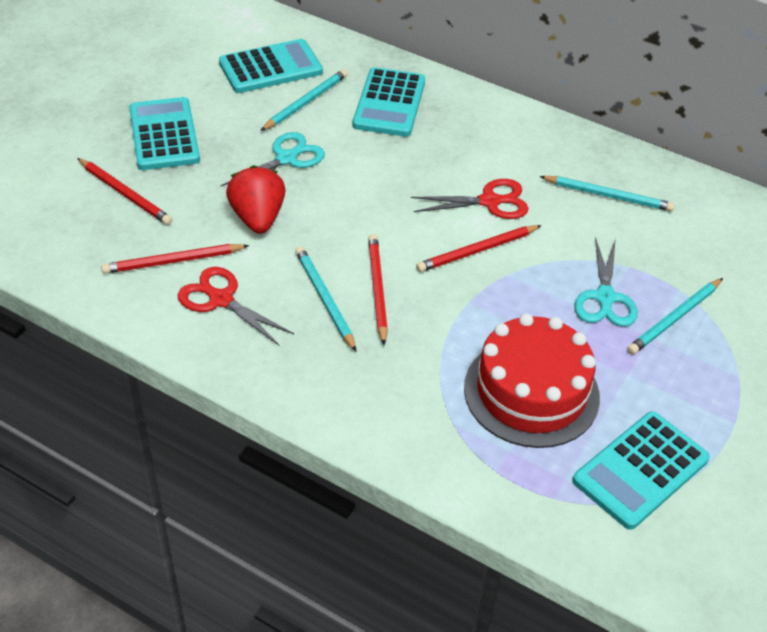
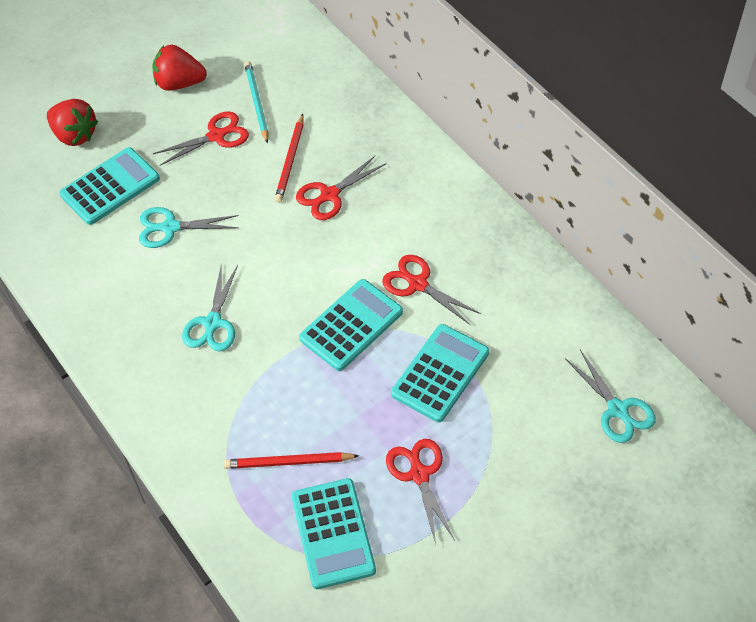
red cake: [464,313,600,448] = 1 -> none = 0
red pencil: [77,158,173,225] [101,244,249,274] [368,234,388,345] [416,225,542,272] = 4 -> [223,452,359,469] [275,114,304,203] = 2
red scissors: [178,267,294,346] [411,179,529,219] = 2 -> [153,111,249,165] [296,155,386,220] [382,255,481,325] [386,439,455,544] = 4
red strawberry: [226,165,285,234] = 1 -> [47,99,98,146] [152,45,207,91] = 2
turquoise pencil: [260,69,348,131] [295,246,356,351] [540,176,675,212] [627,278,723,355] = 4 -> [244,61,268,144] = 1
turquoise scissors: [220,132,325,186] [574,237,638,327] = 2 -> [139,207,239,248] [182,263,238,351] [565,350,656,443] = 3

